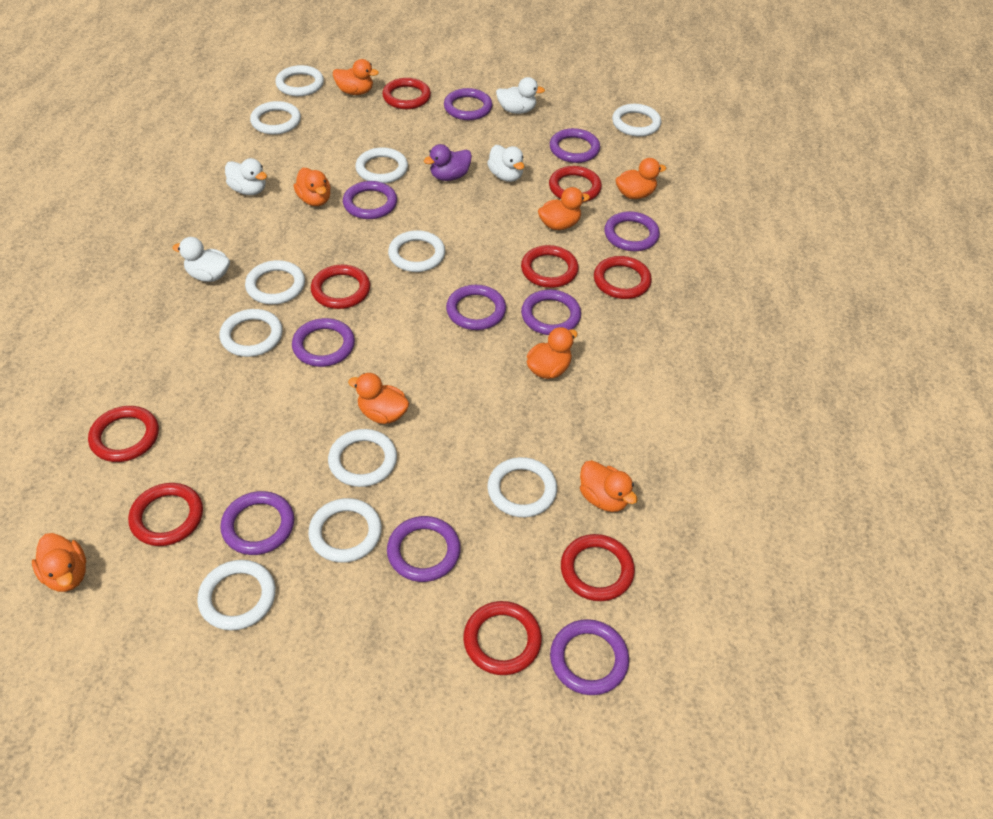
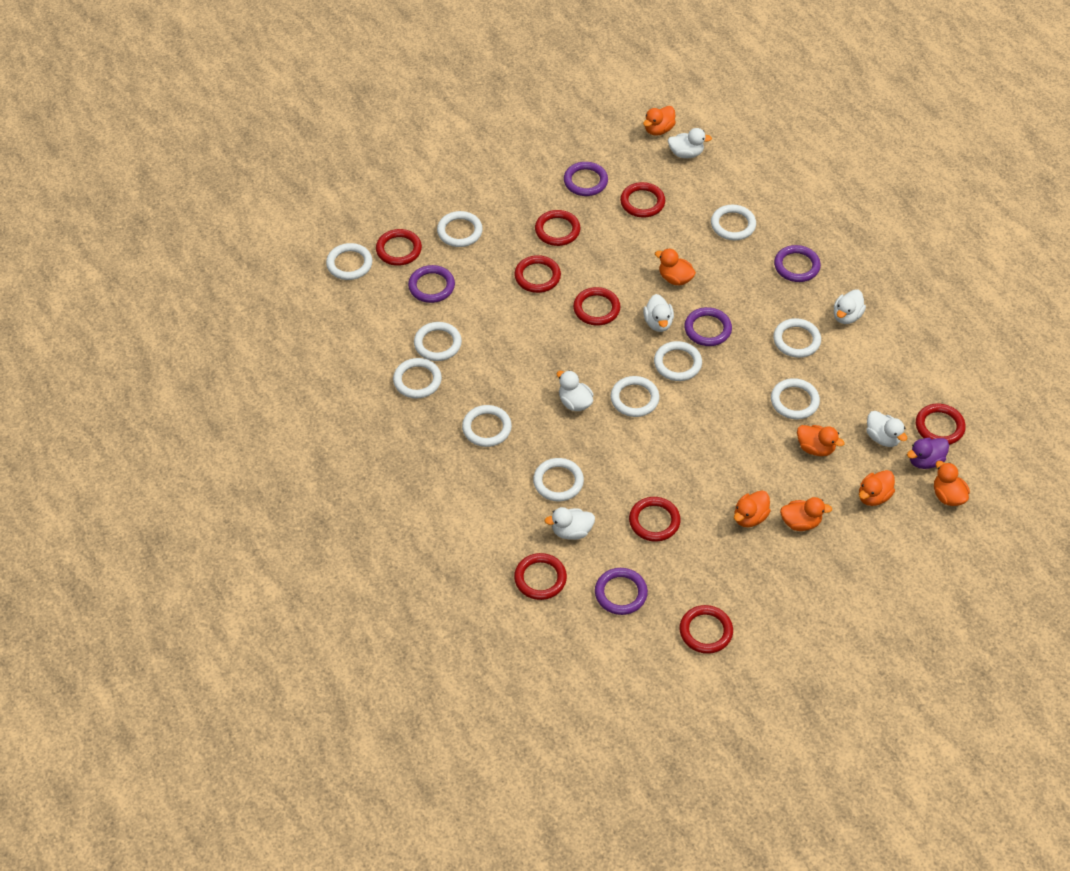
orange duck: [32,533,86,592] [294,168,331,206] [333,59,379,95] [348,373,409,424] [527,327,578,379] [538,187,590,230] [580,460,638,512] [615,158,666,199] = 8 -> [643,106,676,136] [655,249,696,286] [734,490,771,527] [780,497,832,531] [797,425,845,456] [859,470,895,506] [934,461,970,506] = 7
purple ring: [220,491,294,555] [292,318,355,367] [343,181,397,219] [387,516,461,582] [444,88,492,120] [446,285,506,330] [521,290,581,335] [550,128,600,163] [550,619,629,695] [604,211,660,251] = 10 -> [408,265,455,303] [564,162,608,196] [595,568,648,615] [684,307,732,346] [774,245,821,282] = 5
white duck: [173,237,230,282] [225,158,267,195] [487,145,524,182] [496,77,545,114] = 4 -> [545,507,595,540] [557,370,594,411] [643,294,674,332] [668,128,712,158] [834,289,866,324] [866,411,907,447] = 6

